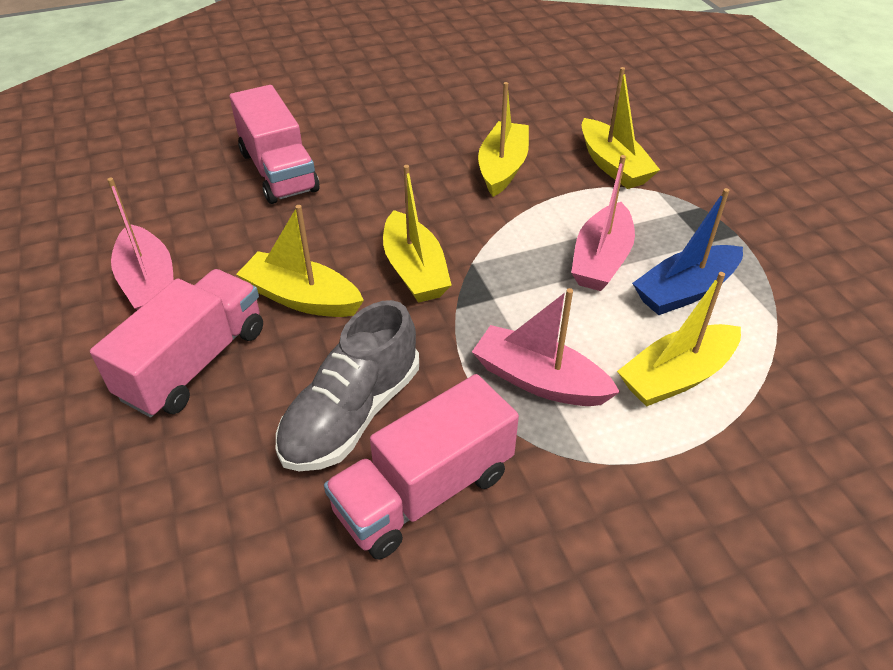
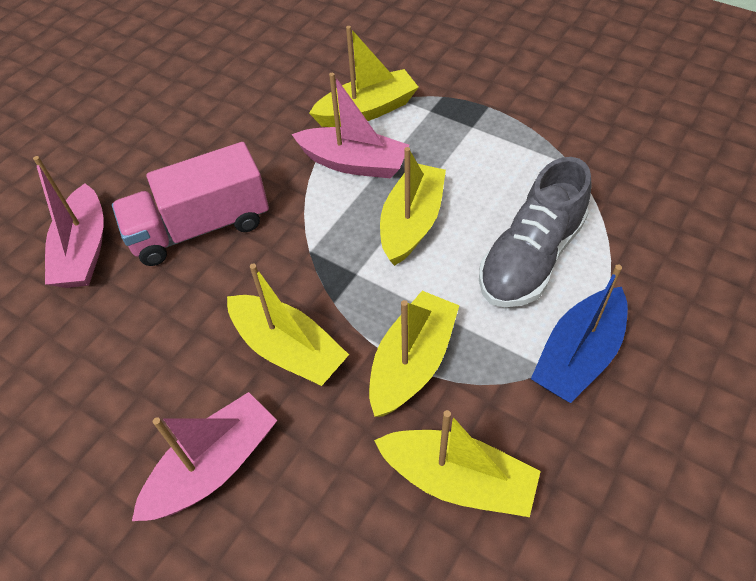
pink truck: [90,269,263,418] [230,85,319,204] [324,374,519,559] = 3 -> [112,142,269,266] = 1

